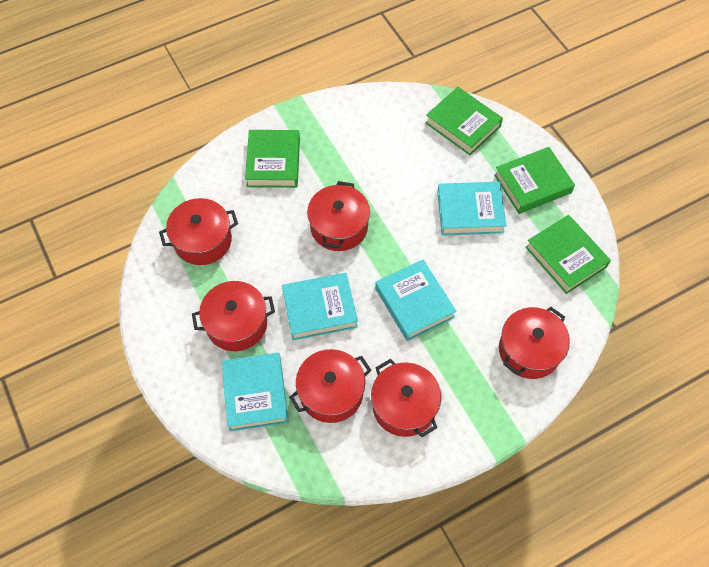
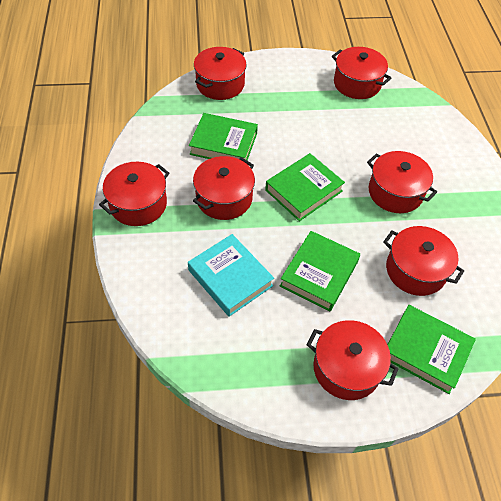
red pot: [159,198,238,265] [192,281,275,351] [289,349,371,423] [307,181,370,251] [371,359,441,437] [499,307,570,379] = 6 -> [99,162,169,226] [193,156,255,220] [194,47,247,100] [307,320,399,400] [332,47,391,99] [367,151,437,213] [383,226,464,296] = 7
turquoise book: [222,352,288,431] [282,273,358,340] [375,260,456,341] [437,182,507,236] = 4 -> [188,234,274,317] = 1

